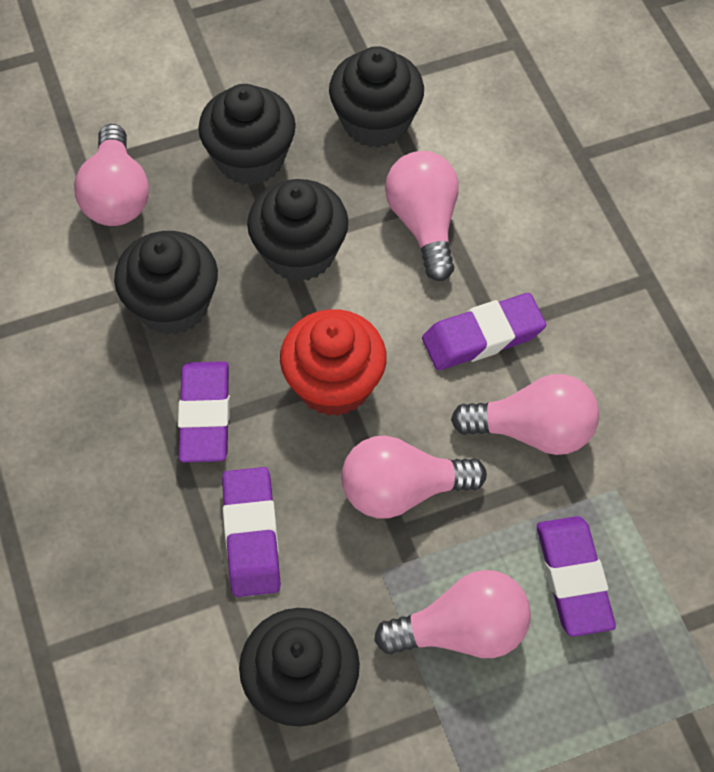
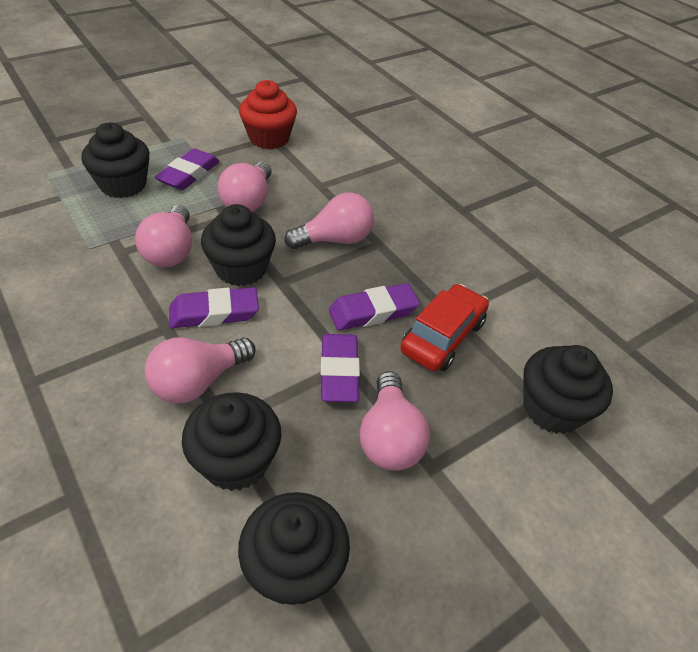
red car: none = 0 -> [400,284,489,371] = 1

